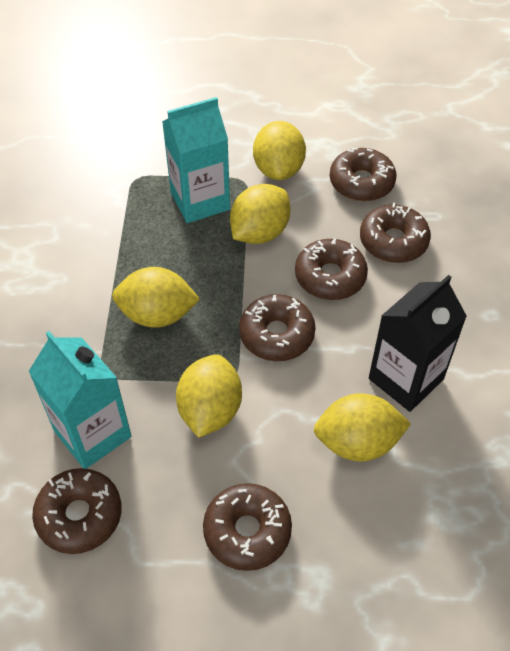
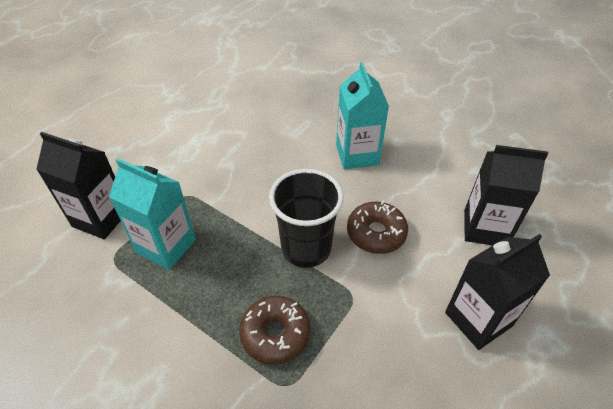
black carton: [369,275,467,412] = 1 -> [36,132,121,239] [445,234,550,350] [464,145,548,246] = 3
black cup: none = 0 -> [269,169,344,268] = 1
brown donut: [32,468,122,554] [203,483,292,571] [239,294,315,361] [295,239,368,300] [330,148,396,201] [360,202,431,263] = 6 -> [239,296,311,365] [347,201,408,254] = 2
yellow lemon: [112,267,200,328] [176,354,242,438] [230,184,291,244] [253,121,306,180] [314,393,411,461] = 5 -> none = 0

